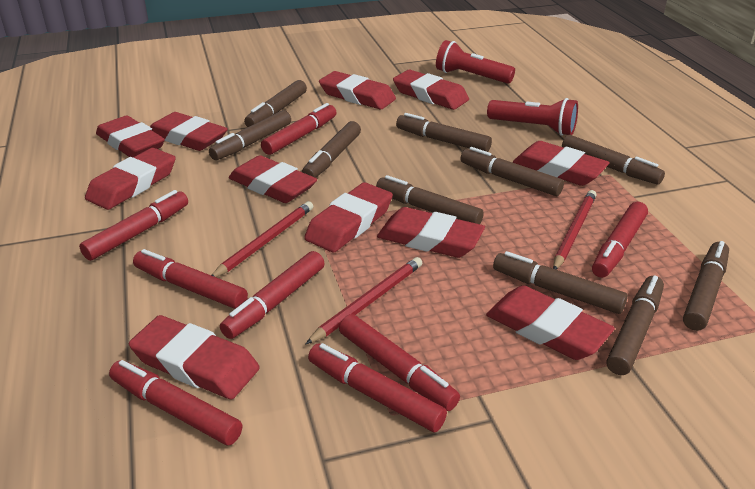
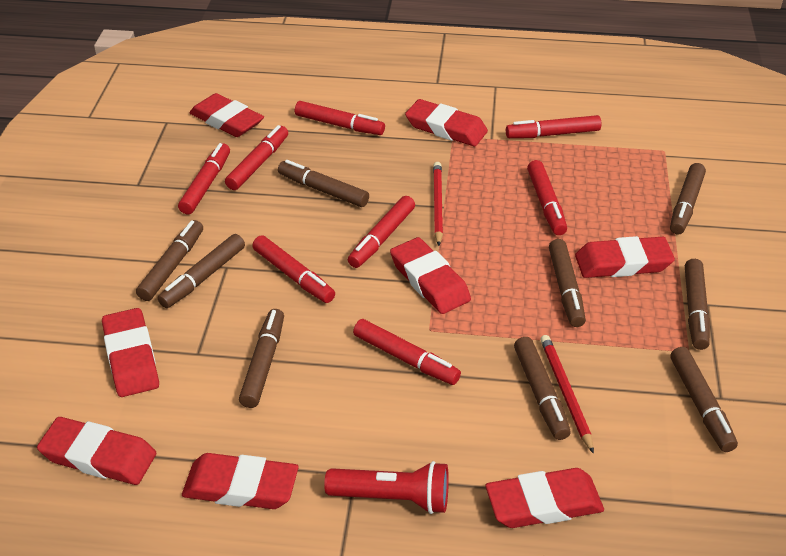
brown marker: [209,110,291,160] [244,80,307,127] [302,121,361,178] [376,175,484,224] [396,113,492,152] [460,147,564,196] [493,251,628,314] [562,135,665,185] [607,275,664,375] [683,241,729,331] = 10 -> [136,220,203,301] [158,234,245,308] [239,309,284,408] [278,160,369,207] [514,337,571,440] [549,239,586,327] [670,163,706,235] [670,347,738,452] [685,259,710,350] = 9
red eraser: [85,148,176,210] [96,115,165,157] [129,315,260,399] [150,112,228,151] [229,155,317,203] [304,182,393,253] [319,71,396,109] [377,207,485,258] [393,70,469,110] [486,285,615,360] [513,141,610,186] = 11 -> [37,417,156,485] [102,308,159,397] [182,453,298,509] [189,93,264,137] [390,237,471,314] [405,99,488,146] [486,468,604,528] [575,236,675,278] = 8
red flashlight: [436,40,515,84] [487,98,578,136] = 2 -> [324,461,449,514] = 1
red pencil: [211,201,313,277] [305,257,422,345] [553,190,596,270] = 3 -> [433,162,443,246] [540,335,594,454] = 2

